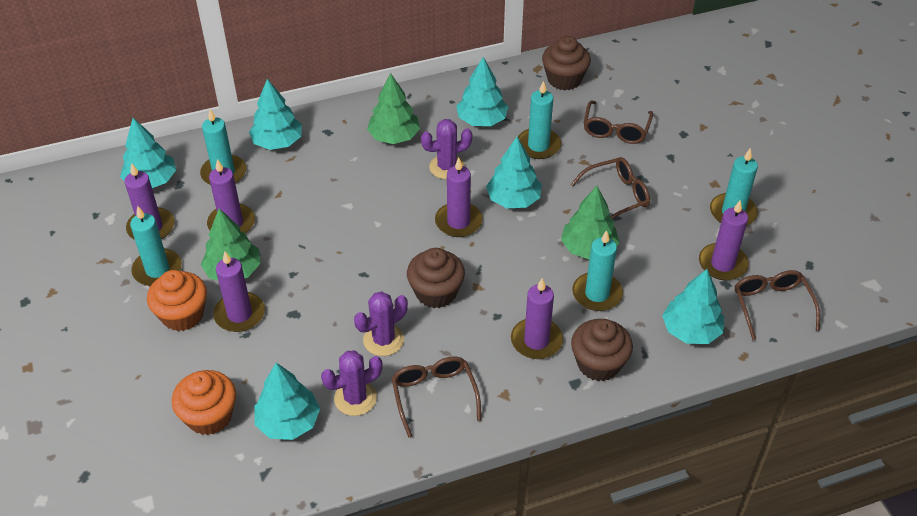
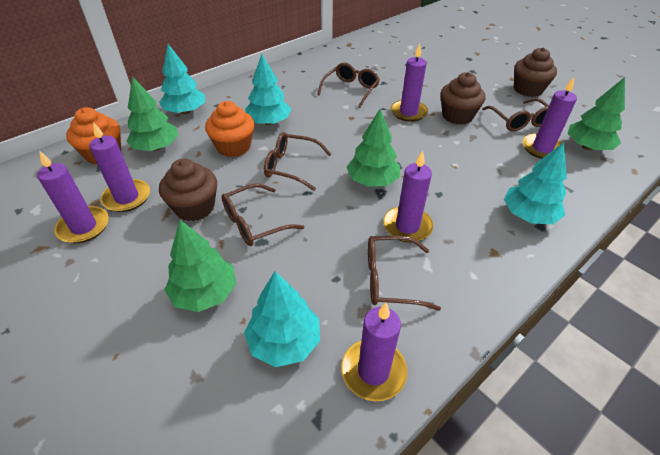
brown glasses: [392,356,481,438] [571,157,650,219] [584,100,653,144] [735,270,820,340] = 4 -> [222,183,305,246] [264,132,331,191] [317,62,380,108] [368,236,441,311] [482,98,549,131] = 5
green tree: [201,208,260,281] [367,73,420,144] [561,186,619,260] = 3 -> [126,76,178,151] [165,220,236,312] [347,109,400,187] [567,77,625,150] = 4
purple cactus: [321,350,383,416] [354,292,408,356] [421,119,473,179] = 3 -> none = 0
turquoise candle: [130,206,182,286] [200,109,246,185] [518,81,561,159] [573,230,623,311] [710,148,758,226] = 5 -> none = 0
turquoise tree: [120,118,176,188] [249,79,302,150] [254,363,320,440] [456,57,508,126] [486,137,542,208] [662,269,724,344] = 6 -> [159,44,205,114] [244,271,320,367] [245,54,291,125] [504,142,567,224] = 4

